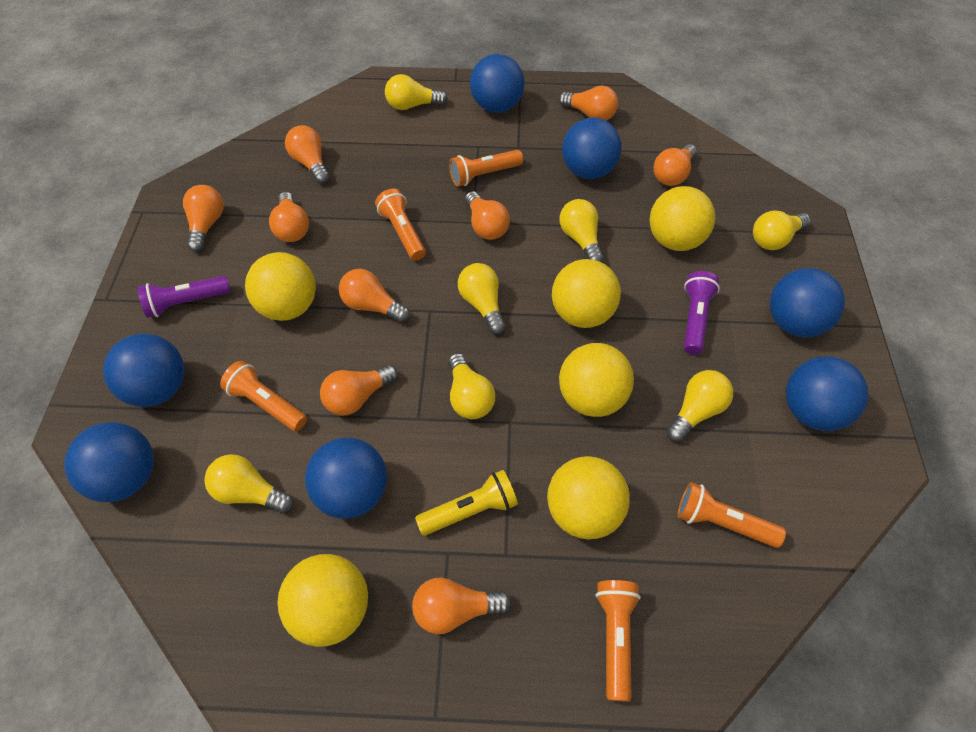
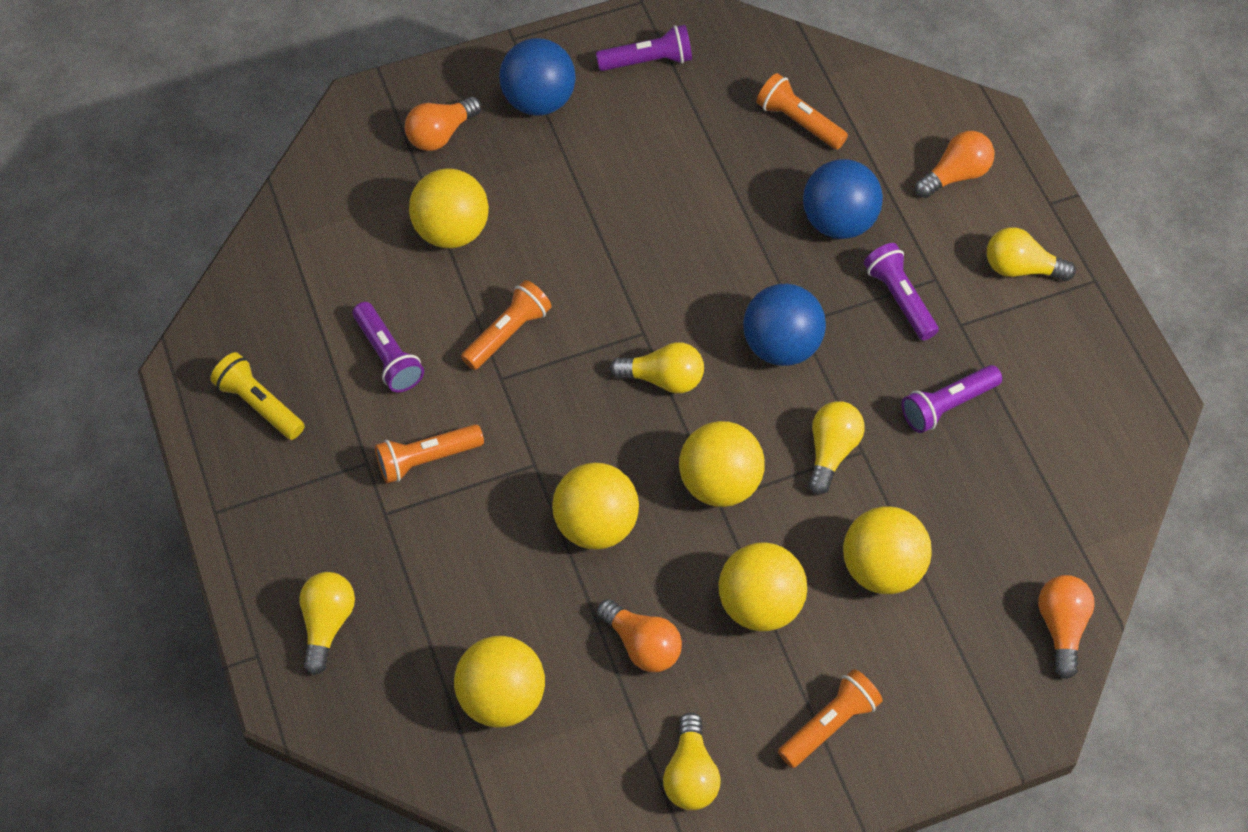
blue ball: [64,422,154,502] [103,334,184,407] [305,437,387,519] [470,54,525,113] [562,118,622,179] [770,268,845,338] [786,356,868,431] = 7 -> [499,38,576,116] [743,284,826,366] [803,159,883,239] = 3
orange flashlight: [220,361,307,432] [375,189,426,261] [449,150,523,187] [596,580,641,702] [677,482,786,548] = 5 -> [375,424,484,483] [461,280,552,370] [756,73,848,150] [778,669,883,768] = 4
orange light bulb: [183,185,224,252] [269,192,309,242] [285,125,329,184] [320,365,398,416] [339,269,410,323] [412,577,511,634] [465,191,510,240] [559,86,618,121] [653,144,697,186] = 9 -> [405,97,481,151] [597,599,682,672] [915,131,994,198] [1038,575,1095,679] = 4
purple flashlight: [138,276,231,318] [684,271,720,355] = 2 -> [353,302,424,392] [596,25,692,71] [864,243,939,341] [902,365,1002,433] = 4
yellow light bulb: [204,454,294,513] [385,74,448,110] [448,353,495,419] [458,263,505,334] [559,199,604,262] [666,370,733,442] [753,210,811,250] = 7 -> [299,572,355,675] [610,342,704,393] [663,712,720,810] [808,401,865,495] [987,228,1076,281] = 5

